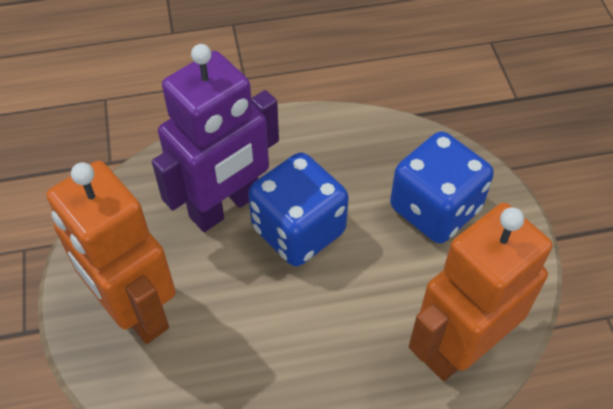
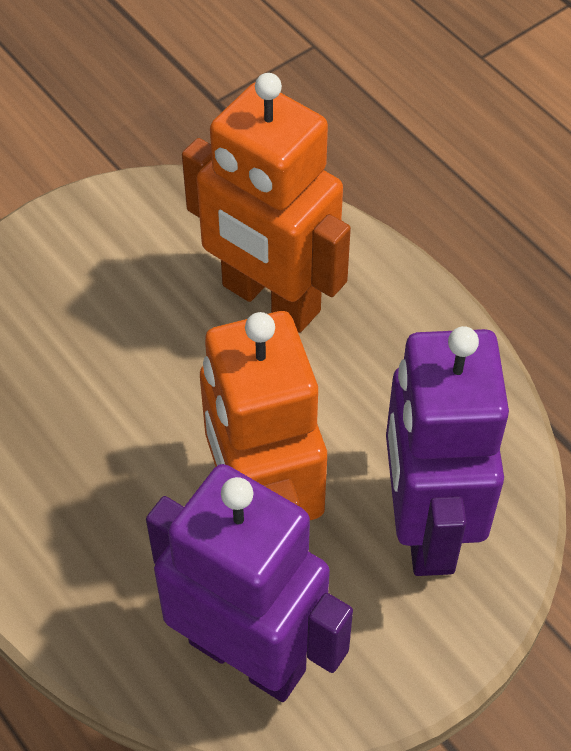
blue dice: [248,152,349,266] [390,131,494,243] = 2 -> none = 0
purple robot: [152,44,279,232] = 1 -> [146,464,353,702] [386,326,509,576] = 2

